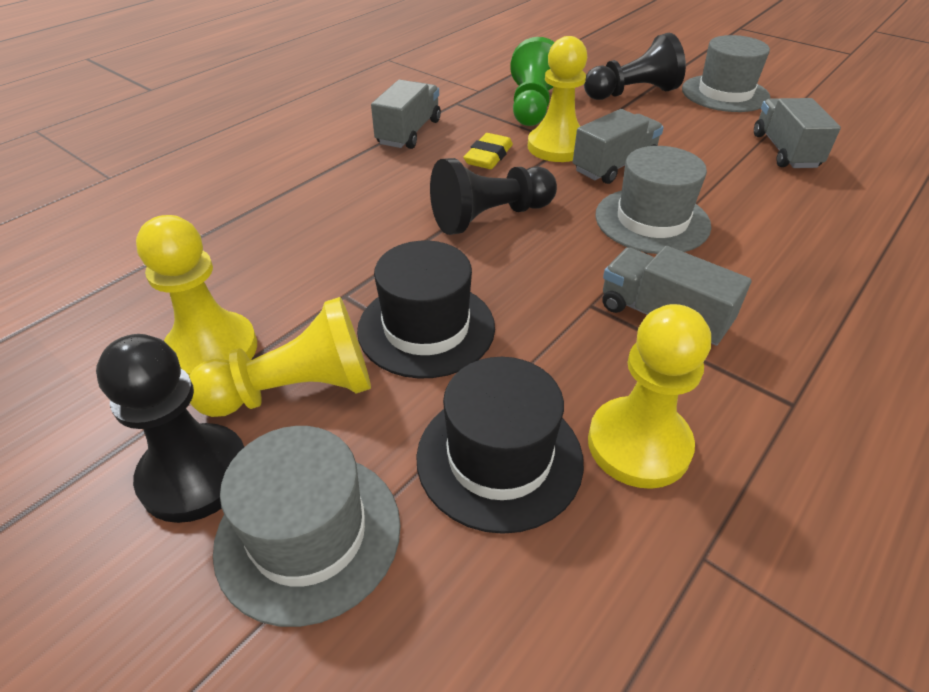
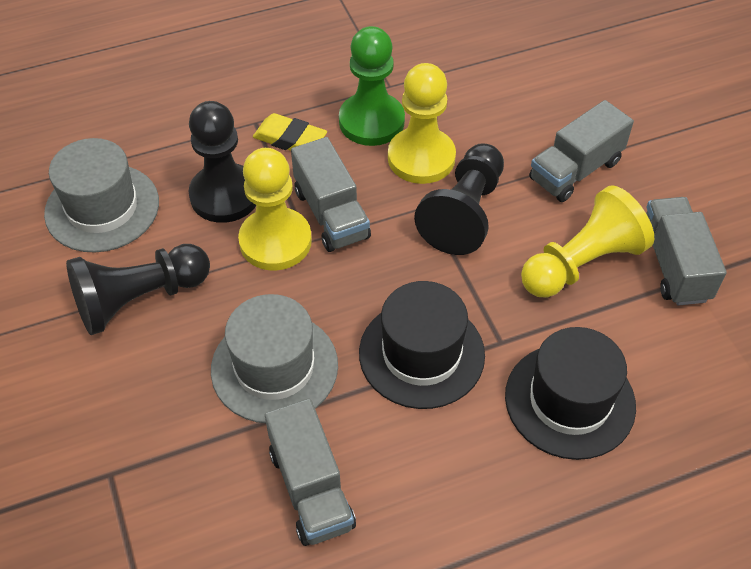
grey hat: [213,426,401,627] [595,146,711,254] [682,35,770,112] = 3 -> [44,138,159,253] [211,294,338,423] = 2
yellow pawn: [136,215,257,375] [189,297,371,417] [528,36,588,162] [588,304,711,489] = 4 -> [238,148,312,270] [388,63,456,184] [521,185,654,298] = 3

